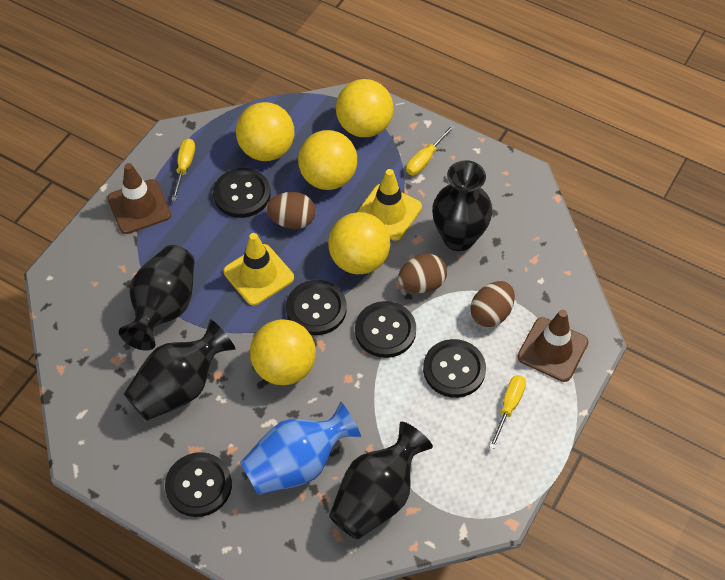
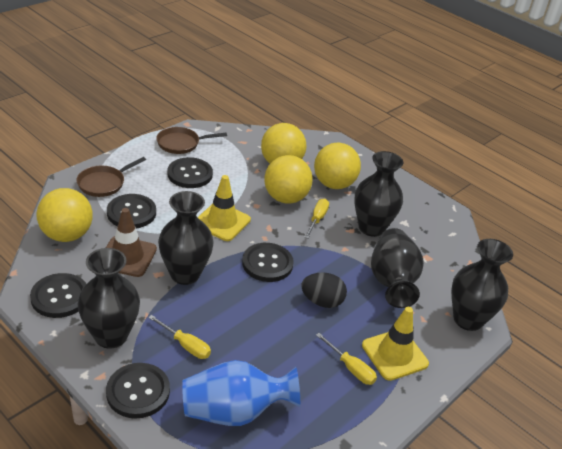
black egg: none = 0 -> [301,272,347,308] = 1
black vase: [119,245,195,351] [124,319,235,421] [329,422,433,540] [432,160,492,251] = 4 -> [77,248,140,349] [158,191,214,285] [354,151,403,237] [371,228,424,308] [451,239,513,331] = 5
brown egg: [266,192,316,229] [398,254,447,293] [470,281,515,327] = 3 -> none = 0
brown pan: none = 0 -> [76,157,146,197] [156,127,227,154] = 2
brown traffic cone: [107,163,171,234] [517,310,588,382] = 2 -> [106,208,157,277] = 1
yellow ball: [236,102,294,161] [250,319,316,385] [298,130,357,190] [328,212,391,274] [336,79,394,137] = 5 -> [36,188,93,242] [261,123,306,163] [264,155,313,204] [314,143,361,189] = 4

